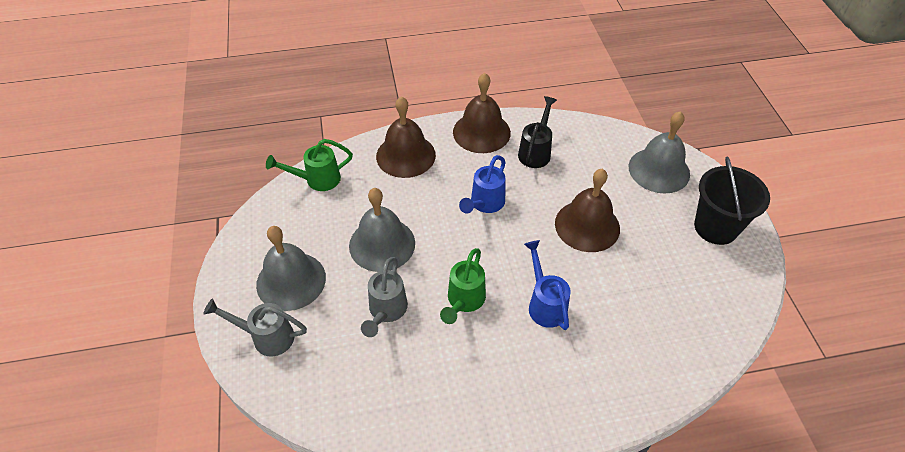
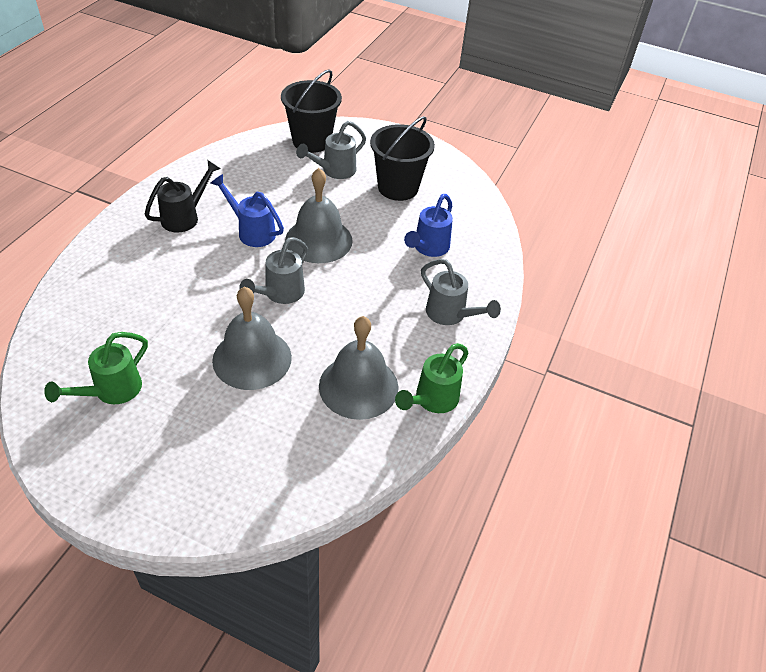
black bucket: [694,156,770,245] = 1 -> [281,70,342,153] [370,116,435,201] = 2
brown bell: [376,96,436,178] [453,73,511,153] [555,169,620,252] = 3 -> none = 0
grey watering can: [203,298,307,356] [361,257,408,337] = 2 -> [239,237,308,304] [296,121,366,179] [421,259,501,325] = 3

